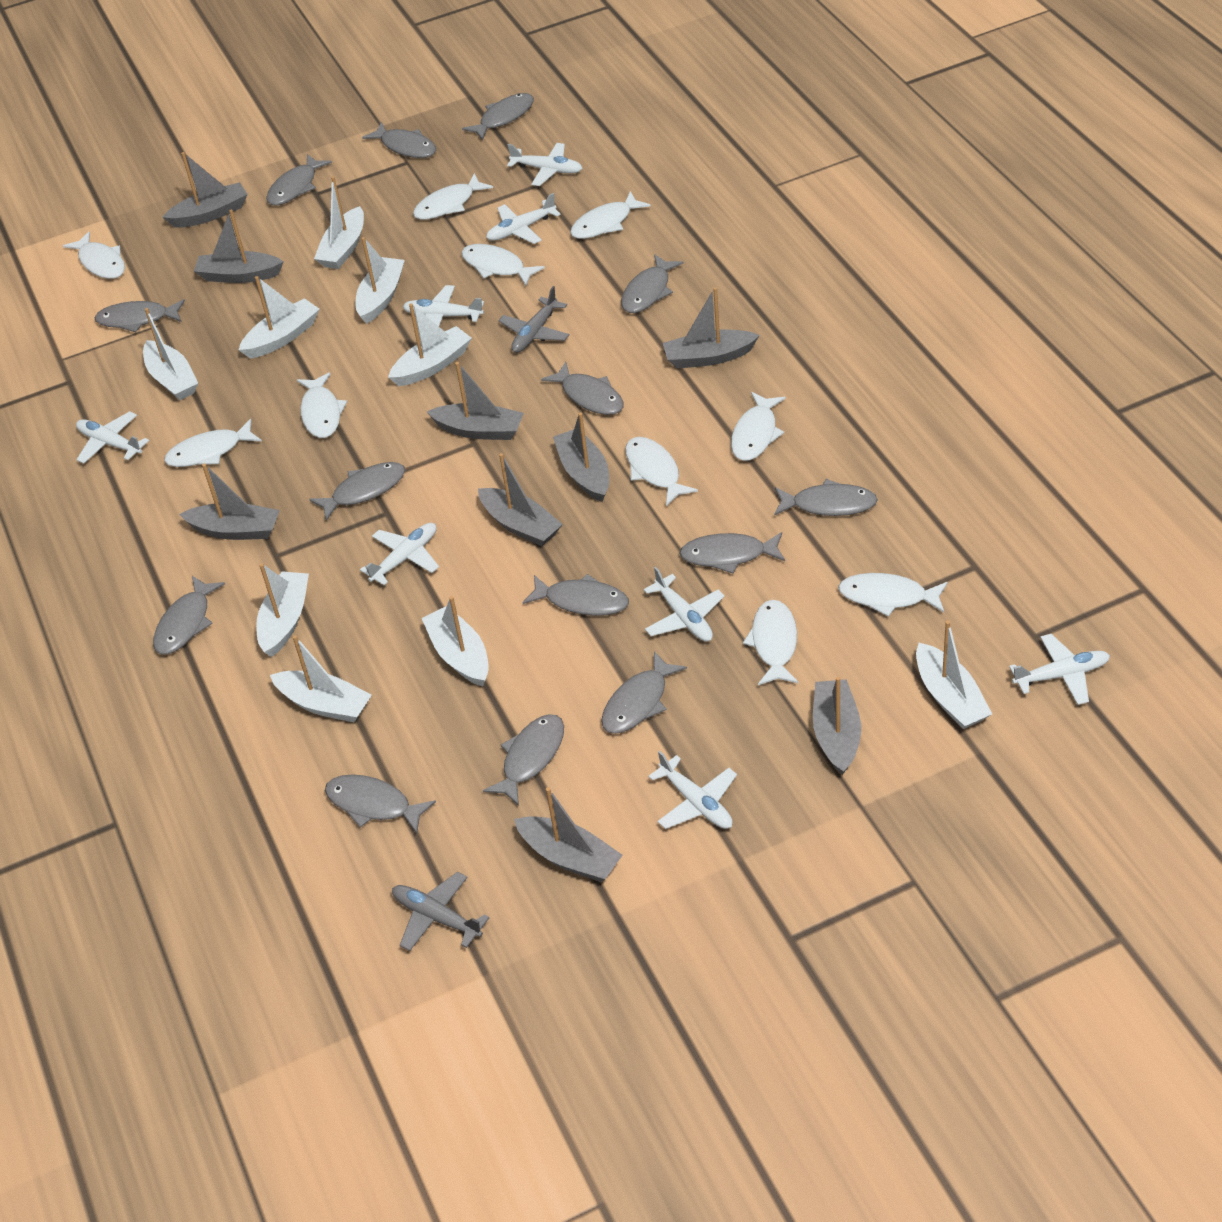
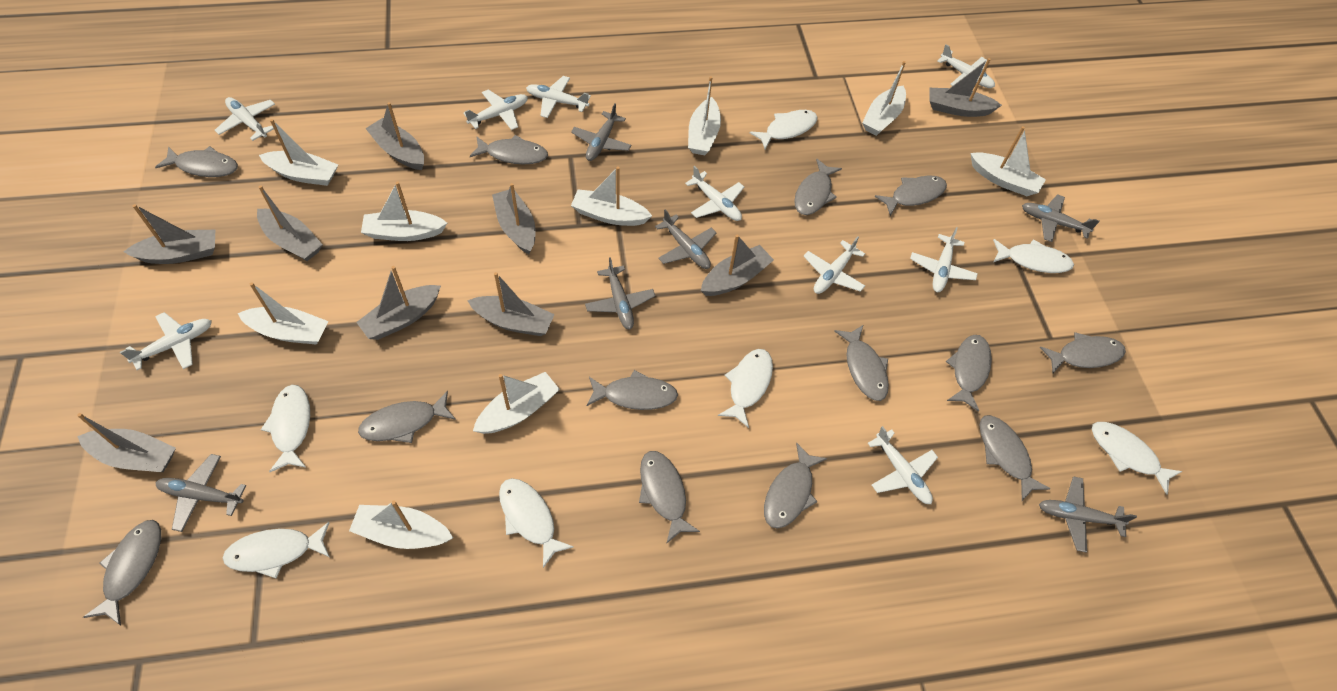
grey fish: [94,299,185,332] [153,576,225,654] [266,154,332,206] [309,462,405,521] [325,774,436,834] [362,122,436,158] [462,93,534,141] [483,714,564,806] [522,574,629,616] [541,362,623,415] [601,652,687,734] [621,254,684,313] [679,532,785,574] [774,479,878,516] = 14 -> [83,520,161,625] [155,146,238,177] [358,391,456,443] [470,135,548,164] [586,370,678,410] [639,451,700,544] [764,443,827,529] [794,158,842,215] [834,325,889,401] [875,176,947,216] [946,335,992,412] [980,415,1051,501] [1040,332,1126,373] = 13
grey plane: [392,872,489,951] [498,286,569,353] = 2 -> [156,454,247,532] [571,103,631,161] [585,257,655,329] [655,209,716,269] [1022,194,1100,242] [1039,476,1137,553] = 6
white fish: [63,232,125,279] [164,419,262,467] [297,373,347,438] [413,173,493,220] [461,244,545,286] [570,191,651,239] [625,437,698,506] [731,392,786,461] [743,600,798,685] [838,573,948,617] = 10 -> [223,522,330,578] [261,385,310,472] [499,478,574,568] [718,349,773,428] [750,110,818,150] [993,239,1074,273] [1092,422,1182,495] = 7
white plane: [76,411,149,464] [360,523,439,585] [402,285,484,326] [486,193,561,244] [507,143,583,186] [643,567,725,642] [648,751,737,829] [1009,634,1110,705] = 8 -> [120,312,212,370] [215,97,275,141] [463,89,528,130] [526,76,591,118] [685,166,744,221] [803,236,865,294] [868,426,938,504] [910,227,978,292] [937,44,995,88] = 9

